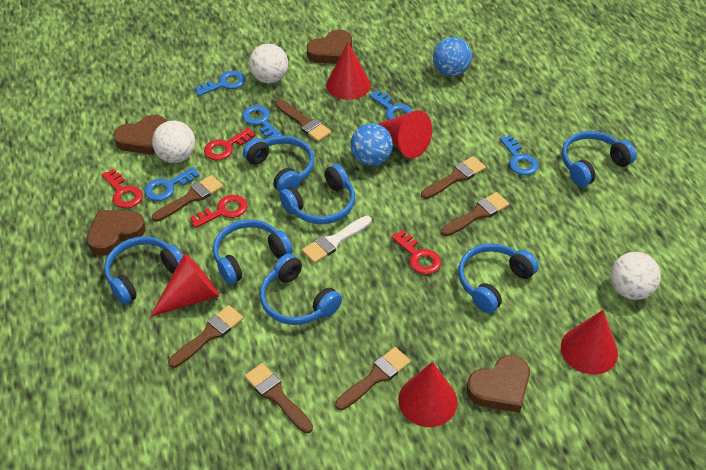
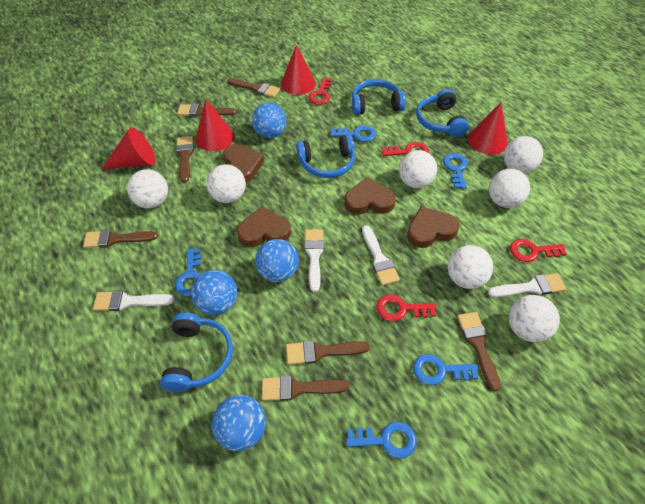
blue ball: [350,123,393,166] [433,37,472,76] = 2 -> [191,270,237,315] [212,395,266,451] [252,103,286,138] [255,239,299,282] = 4
blue headphones: [104,236,183,305] [213,219,293,285] [243,136,314,193] [260,253,342,325] [279,164,355,224] [458,243,539,313] [562,131,636,187] = 7 -> [160,313,233,392] [296,135,355,178] [352,79,406,115] [416,89,469,137] = 4
red cone: [150,254,220,317] [326,42,371,100] [379,110,432,158] [398,362,458,427] [561,310,618,375] = 5 -> [102,127,156,169] [196,99,235,151] [281,45,316,95] [468,102,508,155] = 4
white ball: [152,121,195,163] [249,43,288,83] [611,252,661,300] = 3 -> [127,169,168,208] [207,164,246,203] [399,150,437,188] [448,245,493,289] [489,169,530,208] [504,136,543,173] [509,295,560,342] = 7
white brush: [302,216,372,263] = 1 -> [93,290,174,311] [305,229,324,292] [362,225,400,286] [488,273,566,297] = 4

